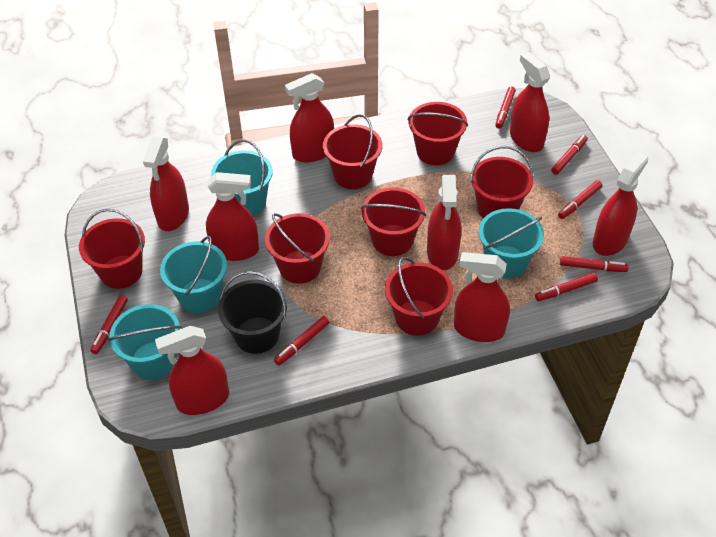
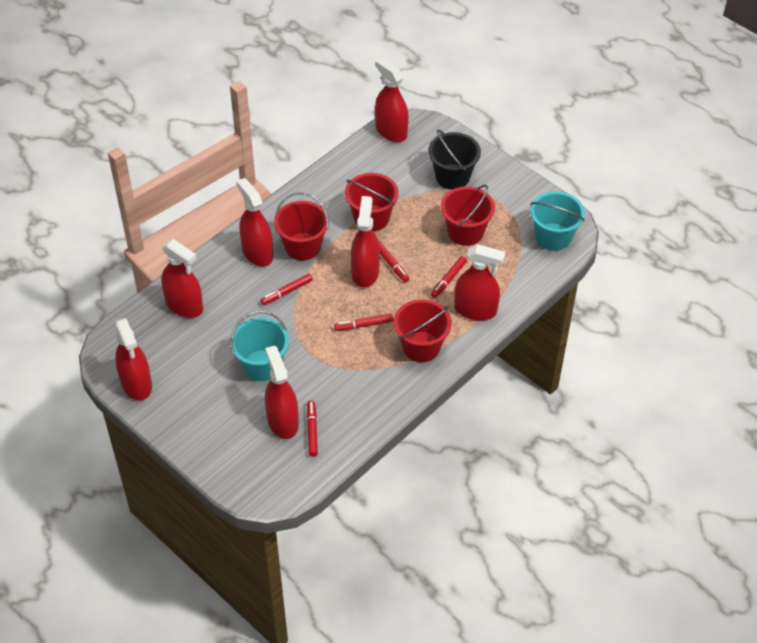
red bucket: [79,209,145,289] [265,213,330,284] [323,114,382,189] [361,187,426,256] [385,257,453,336] [408,102,468,165] [470,146,534,218] = 7 -> [274,192,329,261] [345,173,399,232] [394,299,452,362] [441,185,495,246] = 4
red marker: [90,295,128,354] [274,316,329,365] [495,87,516,129] [535,273,598,301] [551,135,588,175] [558,180,602,219] [560,256,629,272] = 7 -> [261,273,313,305] [307,400,318,457] [334,313,393,331] [378,240,409,282] [431,256,467,298] = 5
red spray bottle: [143,137,189,231] [155,326,229,415] [206,172,259,261] [285,73,334,163] [427,175,461,270] [454,252,510,342] [510,52,550,152] [593,152,648,256] = 8 -> [115,318,152,400] [161,239,203,318] [236,178,273,266] [265,346,299,439] [351,196,380,288] [375,58,409,142] [454,244,505,321] = 7
turquoise bucket: [108,304,182,380] [160,236,227,313] [211,139,273,216] [479,208,544,279] = 4 -> [230,311,289,381] [530,191,585,251] = 2

